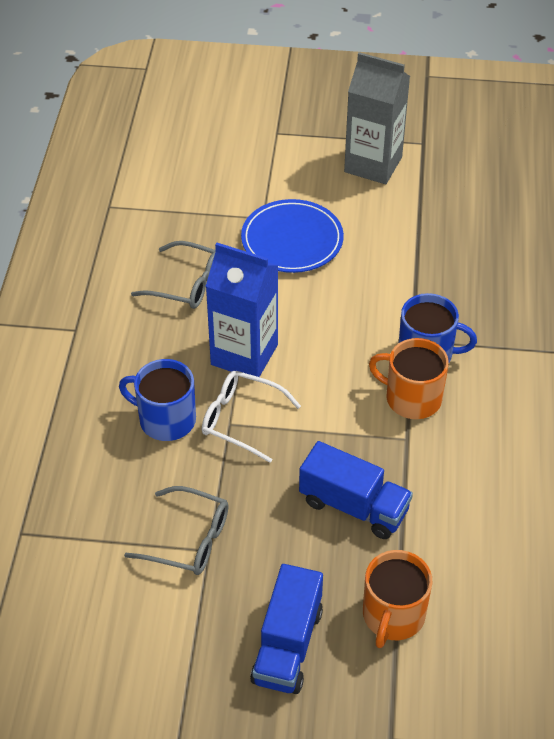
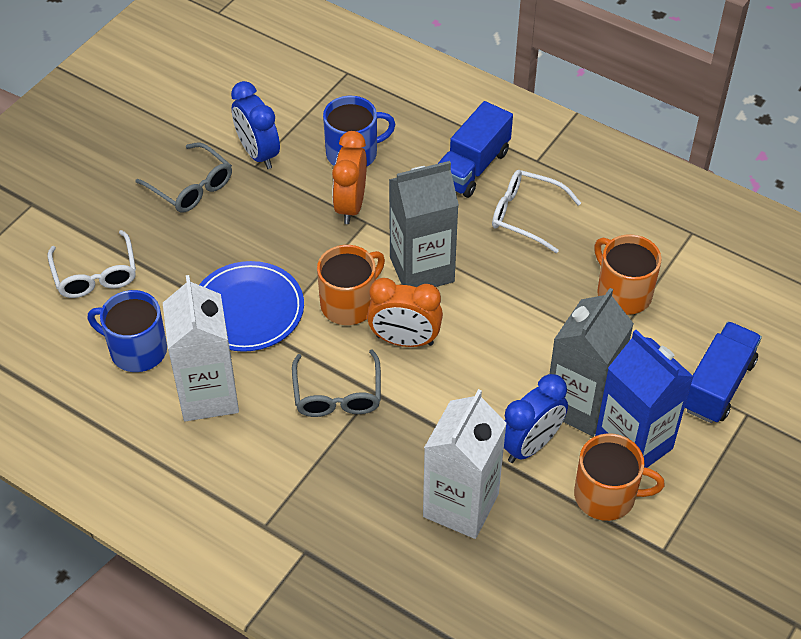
blue clock: none = 0 -> [231,81,280,169] [504,374,568,463] = 2
grey carton: [344,52,410,184] = 1 -> [389,161,459,287] [550,288,634,436] = 2
orange clock: none = 0 -> [332,131,367,224] [367,278,443,347] = 2
orange mug: [363,550,432,648] [369,338,449,419] = 2 -> [317,245,385,325] [574,433,665,521] [594,234,662,315] = 3
white carton: none = 0 -> [163,275,239,421] [423,389,507,539] = 2
white glasses: [202,371,301,463] = 1 -> [48,230,136,298] [492,170,581,253] = 2

